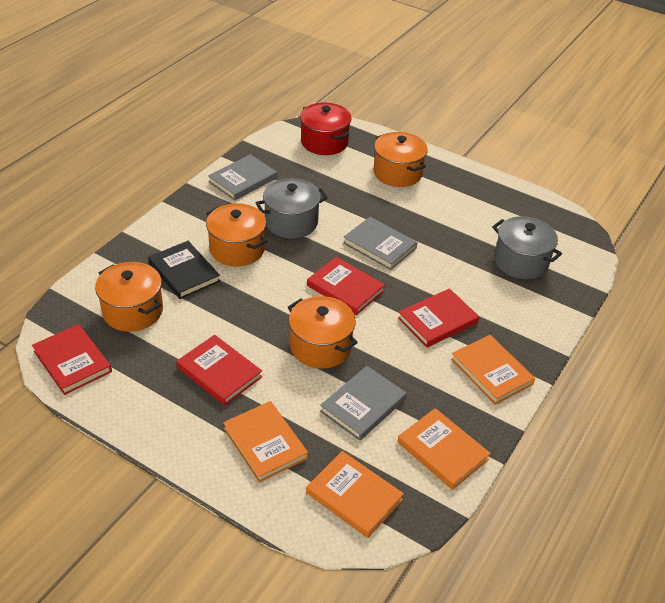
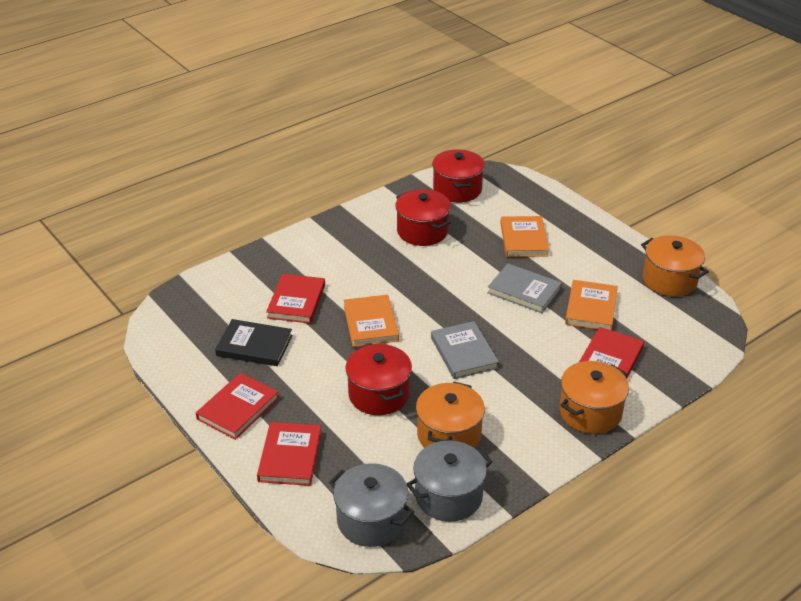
grey book: [208,154,277,201] [320,366,407,441] [343,217,418,270] = 3 -> [431,321,499,379] [487,263,562,313] = 2
orange book: [223,401,308,483] [306,451,404,538] [397,408,491,490] [451,335,535,405] = 4 -> [344,295,399,347] [500,216,549,257] [565,280,618,330] = 3
orange pot: [95,262,163,332] [206,203,267,267] [288,296,358,369] [373,132,428,187] = 4 -> [416,382,485,448] [559,361,629,434] [641,235,709,296] = 3
red pot: [300,103,352,155] = 1 -> [345,343,412,415] [395,189,451,246] [432,149,485,203] = 3

